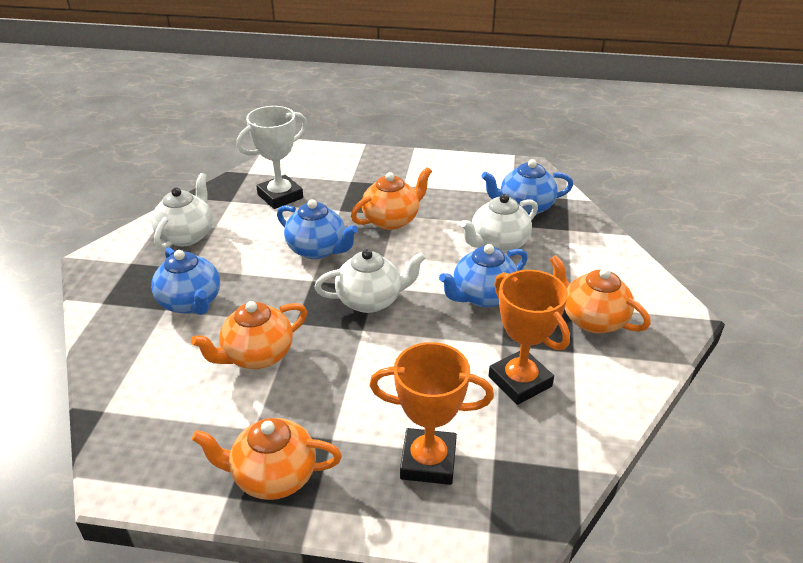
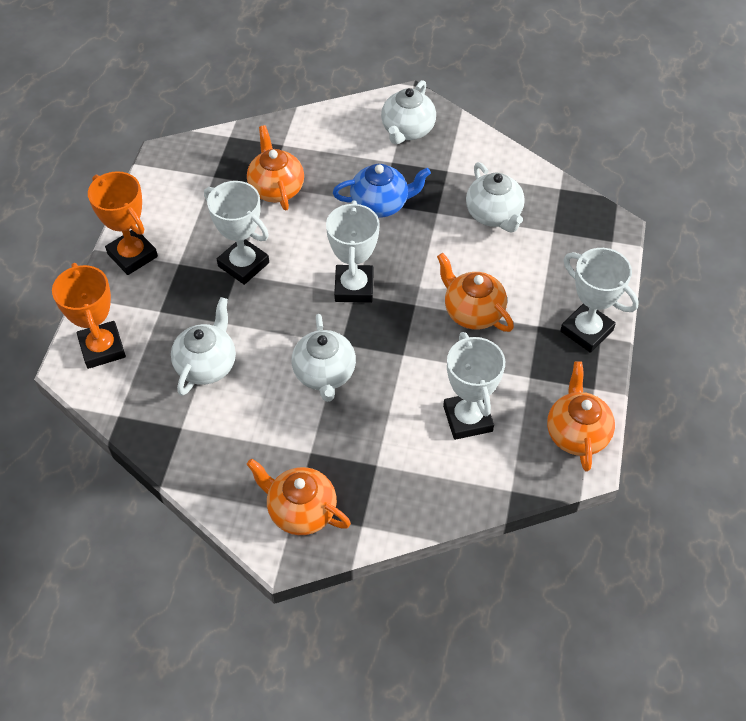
blue teapot: [151,247,220,315] [277,199,358,259] [439,244,528,308] [481,159,573,215] = 4 -> [333,164,431,218] = 1
white teapot: [151,173,213,250] [315,249,426,313] [460,194,538,253] = 3 -> [171,297,236,396] [291,314,356,402] [381,80,436,144] [466,162,525,232] = 4
white trophy: [237,106,308,209] = 1 -> [204,181,269,285] [326,200,380,303] [443,332,505,440] [560,248,639,353] = 4

